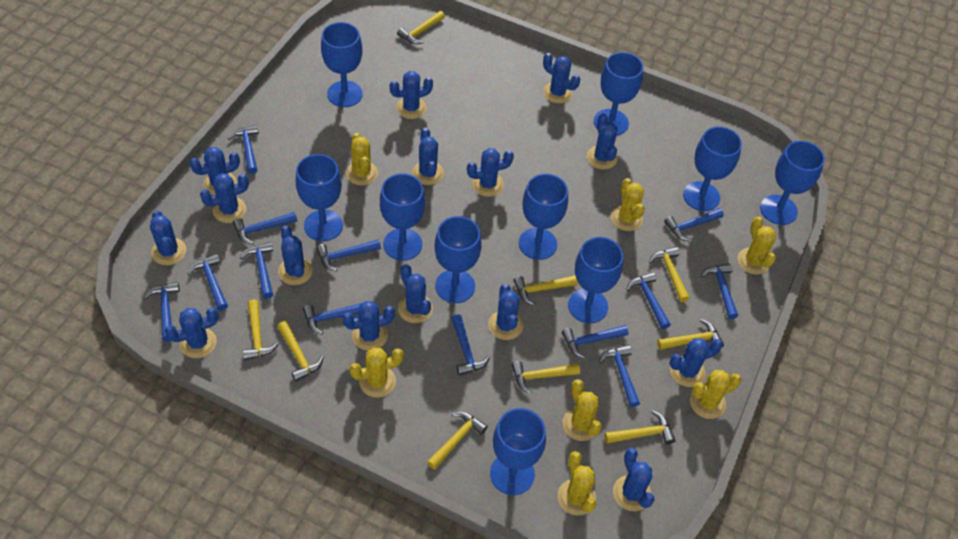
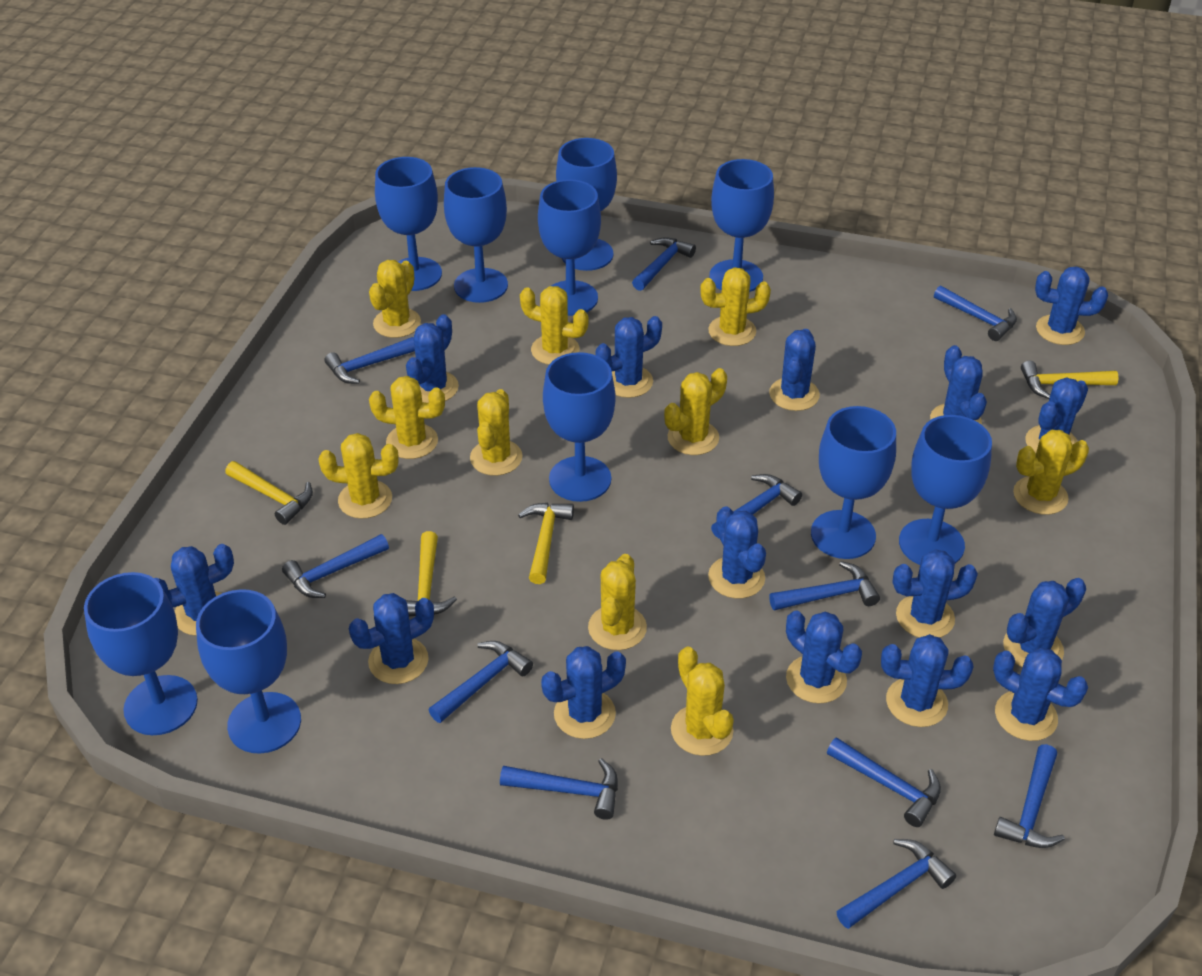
blue hammer: [144,282,180,342] [188,254,228,311] [228,125,259,174] [233,212,297,245] [240,242,273,299] [303,302,364,335] [316,239,381,272] [451,314,490,376] [562,325,628,359] [599,345,640,407] [627,272,671,329] [664,208,724,241] [701,263,738,319] = 13 -> [282,534,389,598] [324,337,415,384] [429,641,533,723] [500,758,618,820] [632,237,696,291] [711,474,802,538] [769,561,880,610] [827,737,941,827] [836,839,956,929] [934,286,1017,341] [994,744,1065,848] = 11
yellow cactus: [346,133,378,186] [350,347,404,398] [558,451,596,516] [563,379,602,441] [611,178,645,231] [690,370,741,419] [738,216,776,275] = 7 -> [318,433,399,519] [369,260,421,338] [369,376,445,459] [470,389,523,476] [520,286,589,365] [588,554,647,650] [664,368,727,455] [671,646,734,756] [700,267,771,346] [1013,430,1089,515] = 10
yellow hammer: [243,299,279,360] [277,321,324,382] [397,11,445,44] [427,411,488,469] [512,361,580,394] [514,275,578,305] [604,411,676,445] [649,247,690,302] [657,319,724,350] = 9 -> [225,461,313,525] [406,531,457,617] [518,503,574,584] [1021,361,1119,399] = 4

